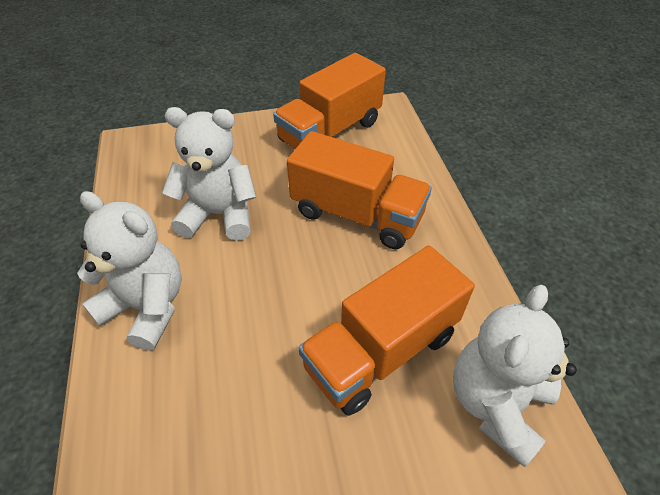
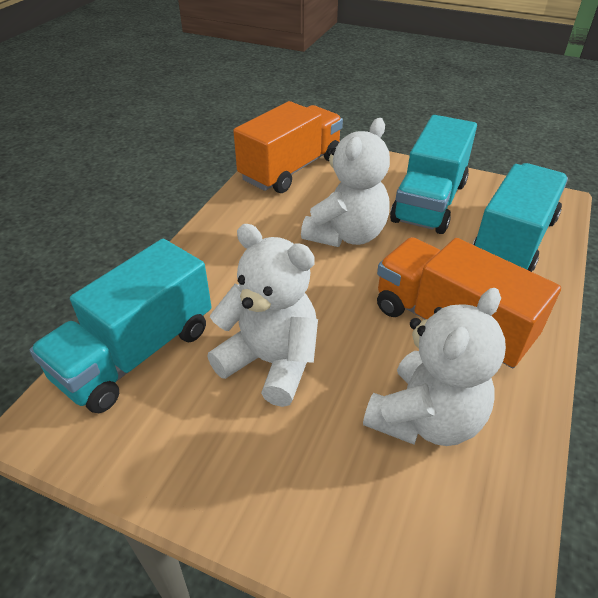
orange truck: [273,53,386,149] [287,131,432,249] [298,246,475,416] = 3 -> [233,101,343,193] [377,237,561,368] = 2
turquoise truck: none = 0 -> [30,239,211,413] [390,115,477,234] [473,163,568,272] = 3

